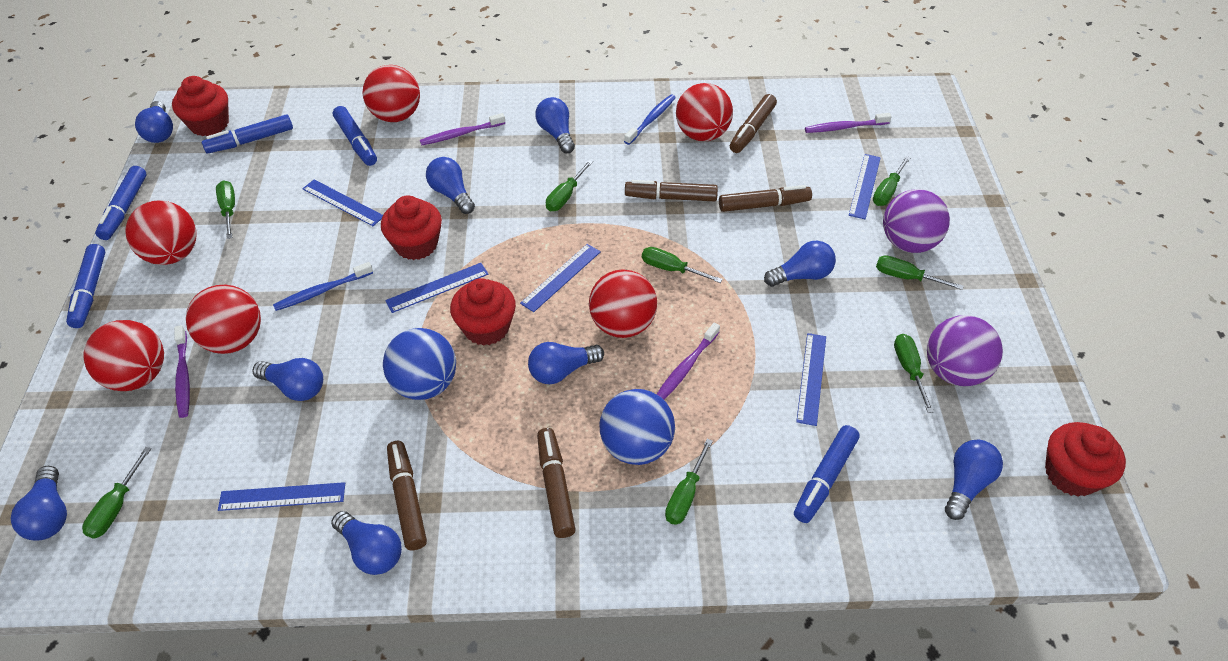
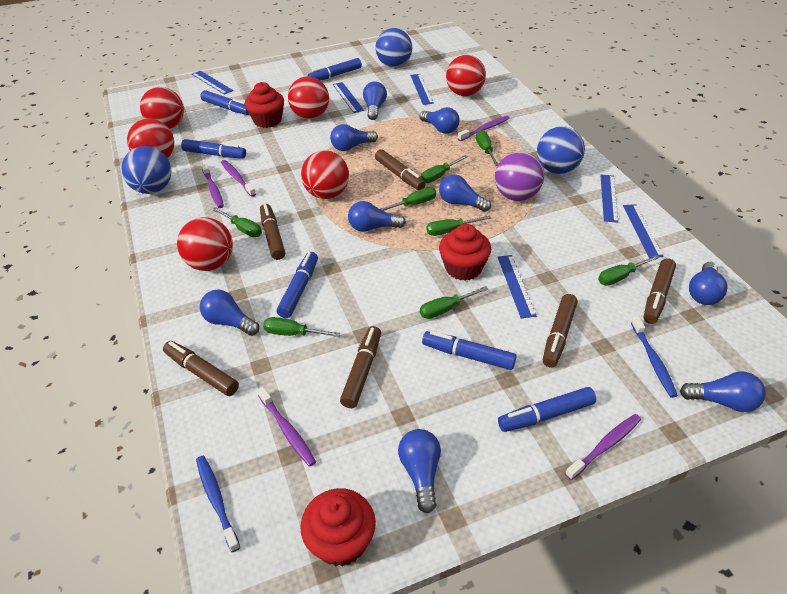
blue ball: [383,328,456,400] [600,389,675,465] = 2 -> [121,146,171,194] [375,28,412,67] [537,126,585,174] = 3
blue marker: [66,244,105,328] [95,166,147,240] [202,114,293,153] [333,106,377,166] [794,425,860,523] = 5 -> [181,139,246,158] [200,90,249,115] [277,252,318,318] [308,58,362,81] [422,331,517,370] [498,387,596,432] = 6
brown marker: [387,441,427,550] [537,428,576,538] [625,180,718,201] [719,185,812,212] [730,94,777,153] = 5 -> [163,341,239,396] [260,204,285,260] [340,326,381,408] [375,149,425,190] [543,294,578,368] [644,258,676,324] = 6
purple ball: [883,189,950,253] [927,315,1003,386] = 2 -> [495,152,544,201] = 1
purple toothbrush: [174,325,190,418] [420,113,505,145] [657,323,720,400] [805,113,892,133] = 4 -> [201,163,224,208] [221,160,256,197] [257,387,316,467] [458,116,510,141] [565,414,641,480] = 5
red cupcake: [172,76,229,136] [381,195,442,260] [450,278,516,346] [1045,422,1126,497] = 4 -> [245,82,284,128] [300,488,376,567] [439,224,491,281] = 3

